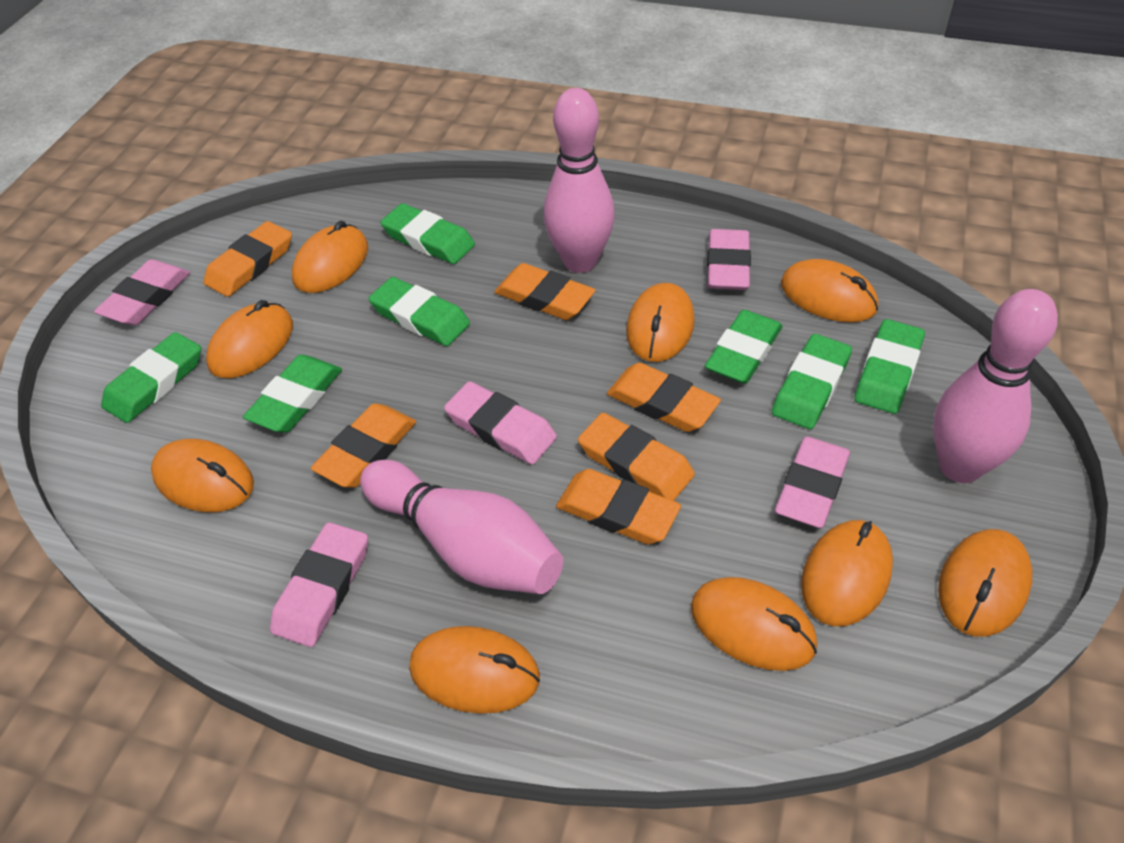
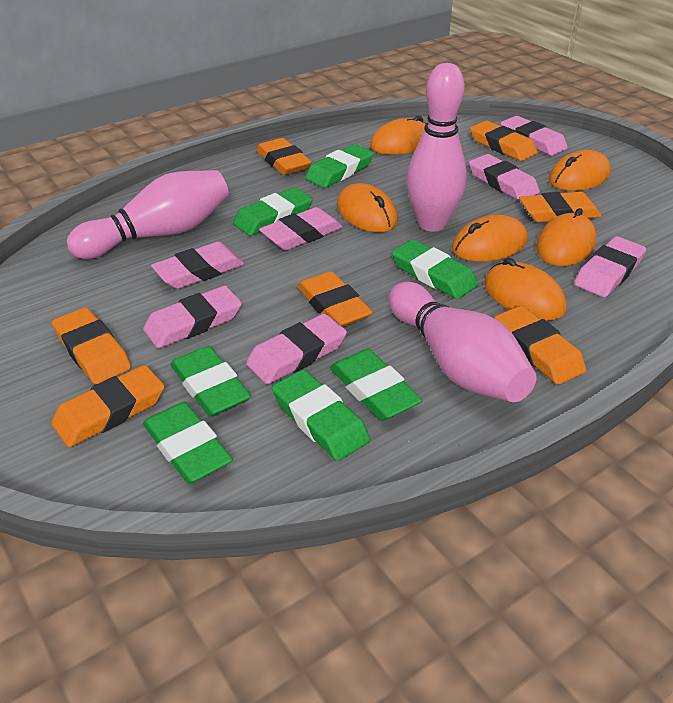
orange eraser: [203,221,292,297] [311,403,416,488] [495,263,596,320] [556,469,681,544] [578,413,695,501] [607,363,721,432] = 6 -> [51,365,165,447] [52,307,131,384] [256,138,312,175] [297,271,373,327] [470,121,538,161] [494,306,586,385] [519,192,601,223] = 7
orange mouse: [151,439,254,512] [206,300,293,378] [292,221,368,293] [409,626,540,714] [626,283,695,362] [691,577,817,671] [781,259,878,322] [801,520,893,627] [938,529,1032,637] = 9 -> [337,183,398,233] [370,116,427,155] [452,215,528,262] [484,258,567,321] [536,208,597,266] [549,150,611,191] = 6
pink eraser: [94,259,190,325] [270,522,368,647] [444,381,557,465] [707,229,751,290] [775,436,850,528] = 5 -> [143,286,242,348] [151,242,245,289] [246,313,347,384] [259,207,343,250] [469,154,540,201] [501,116,568,156] [574,236,646,297] = 7

